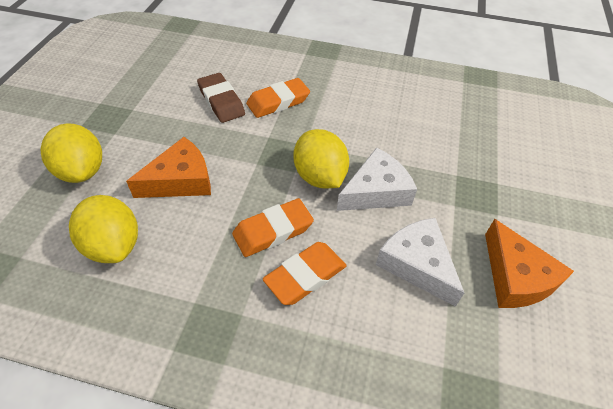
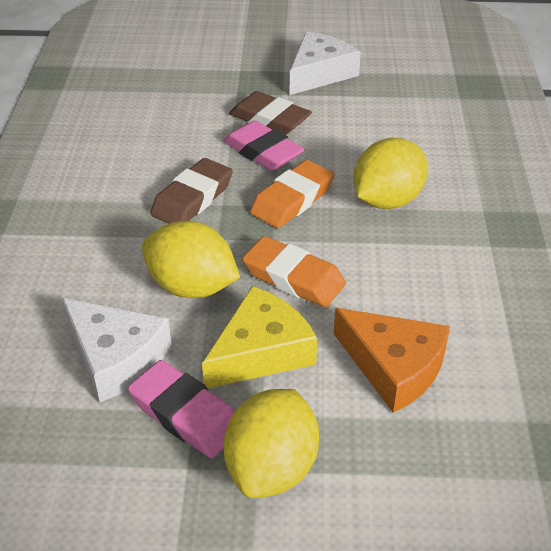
brown eraser: [197,73,245,123] = 1 -> [150,158,233,224] [229,91,312,135] = 2
orange cheese: [126,137,211,198] [485,219,574,308] = 2 -> [334,308,450,413] = 1
orange eraser: [232,198,314,257] [246,78,310,118] [263,242,346,305] = 3 -> [242,236,346,307] [250,160,334,228] = 2
pink eraser: none = 0 -> [128,360,235,459] [223,121,305,171] = 2
yellow cheese: none = 0 -> [202,286,317,389] = 1

